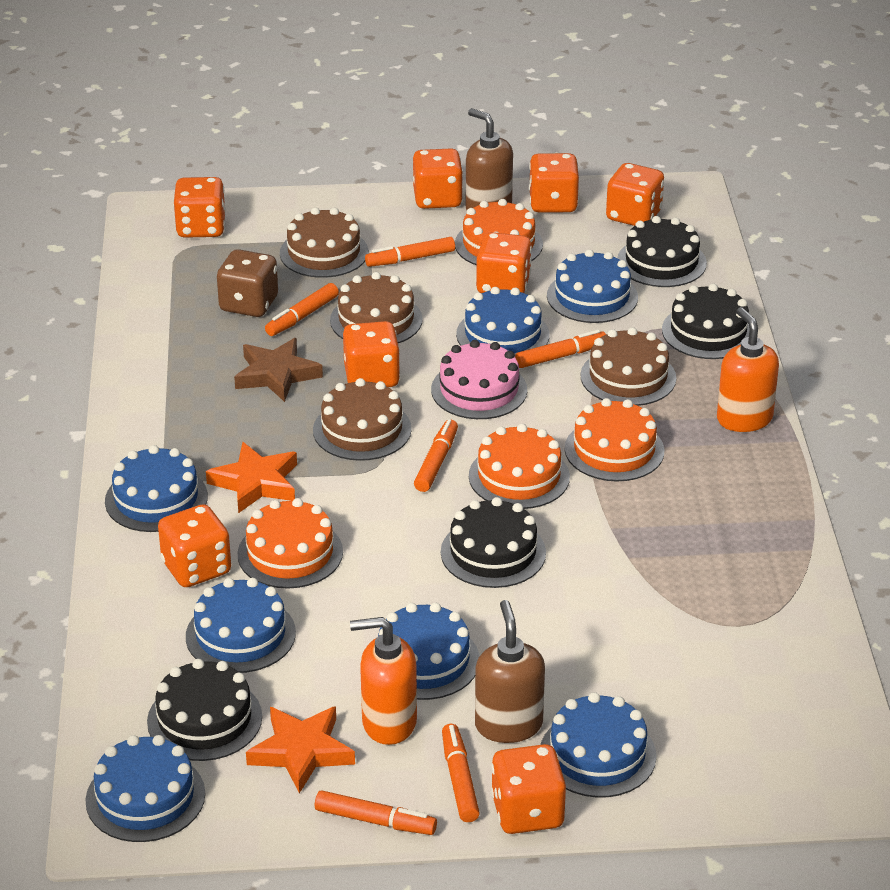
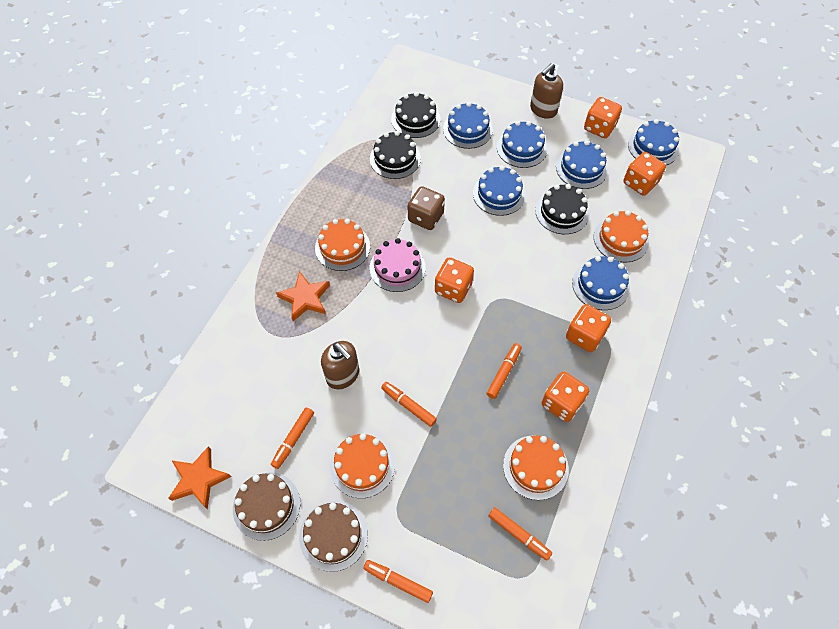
black cake: [147,659,262,761] [441,497,546,588] [617,216,707,287] [662,283,750,359] = 4 -> [370,131,421,179] [391,92,441,138] [535,184,589,234] = 3
blue cake: [85,735,205,842] [105,445,208,532] [186,578,296,673] [378,602,479,700] [456,287,550,354] [541,692,657,798] [547,249,638,323] = 7 -> [443,102,493,149] [473,166,526,216] [497,121,548,168] [556,140,608,189] [572,256,630,310] [628,119,679,165] = 6
brown cake: [280,207,368,278] [313,378,412,461] [330,272,423,343] [580,327,676,406] = 4 -> [233,472,300,541] [299,501,368,572] = 2
brown star: [234,338,323,402] = 1 -> none = 0
orange dice: [158,504,231,587] [173,177,226,238] [343,321,400,387] [413,148,463,209] [476,232,532,293] [491,744,566,834] [529,153,579,213] [606,163,664,226] = 8 -> [435,258,474,303] [541,372,589,422] [566,304,611,352] [584,97,622,138] [623,152,666,196] = 5
orange marker: [265,283,339,336] [315,790,437,835] [365,237,455,267] [414,419,458,492] [442,724,480,822] [515,330,606,368] = 6 -> [271,407,314,469] [363,560,433,603] [381,382,437,427] [487,343,522,399] [488,507,552,560] = 5
orange soap dispenser: [350,617,417,745] [717,307,779,432] = 2 -> none = 0

